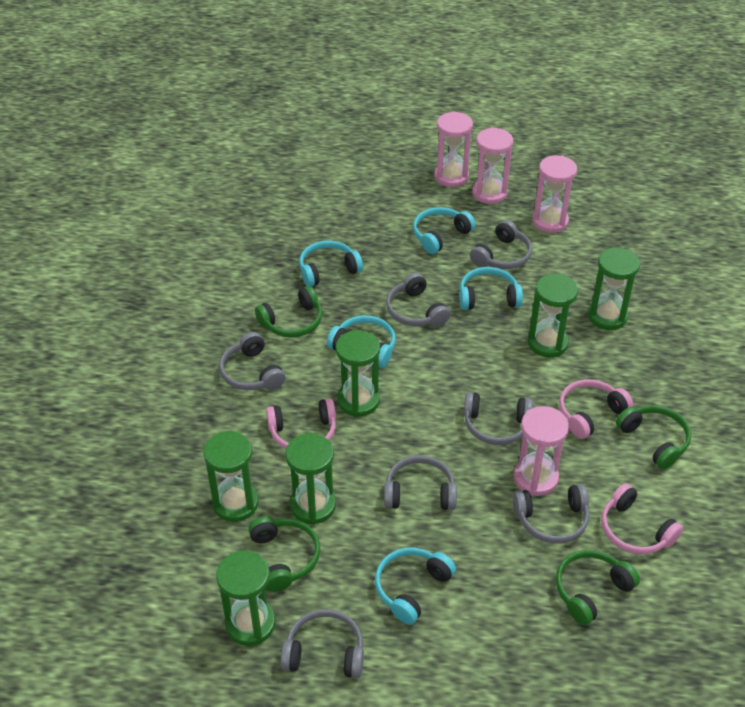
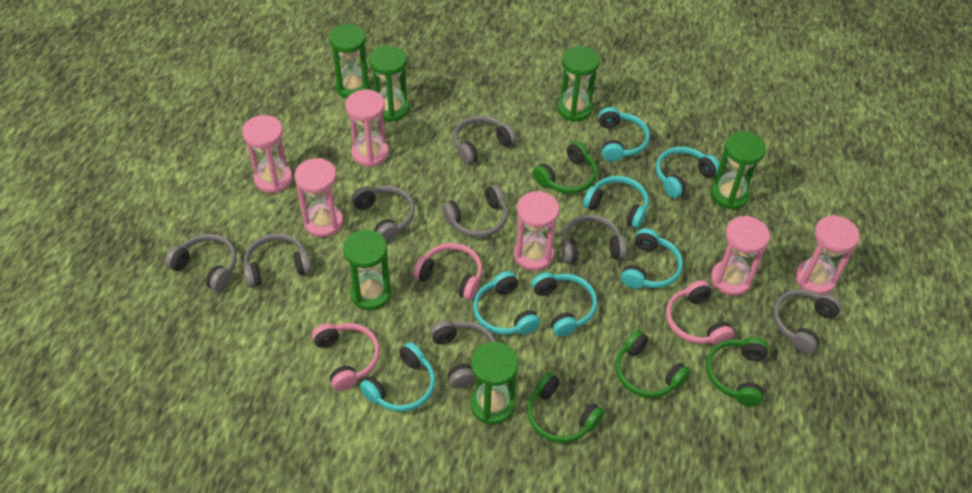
grey headphones: [219,332,286,390] [280,609,364,678] [384,455,457,510] [386,273,450,327] [464,392,533,445] [470,220,532,269] [513,484,589,544] = 7 -> [165,234,237,291] [243,233,311,288] [352,186,415,243] [430,320,496,388] [442,185,508,238] [453,115,516,165] [561,215,627,263] [773,290,842,354] = 8
pink hourglass: [434,111,473,187] [472,127,513,204] [514,406,569,496] [532,155,577,233] = 4 -> [242,115,292,193] [294,158,343,237] [345,90,389,167] [514,191,559,271] [711,215,770,296] [795,215,860,295] = 6
turquoise headphones: [299,241,363,287] [327,315,396,368] [375,548,456,625] [413,207,475,254] [459,267,523,310] = 5 -> [359,342,435,412] [473,271,540,335] [532,272,597,337] [583,176,648,229] [599,107,650,162] [621,228,683,289] [656,147,720,198] = 7

